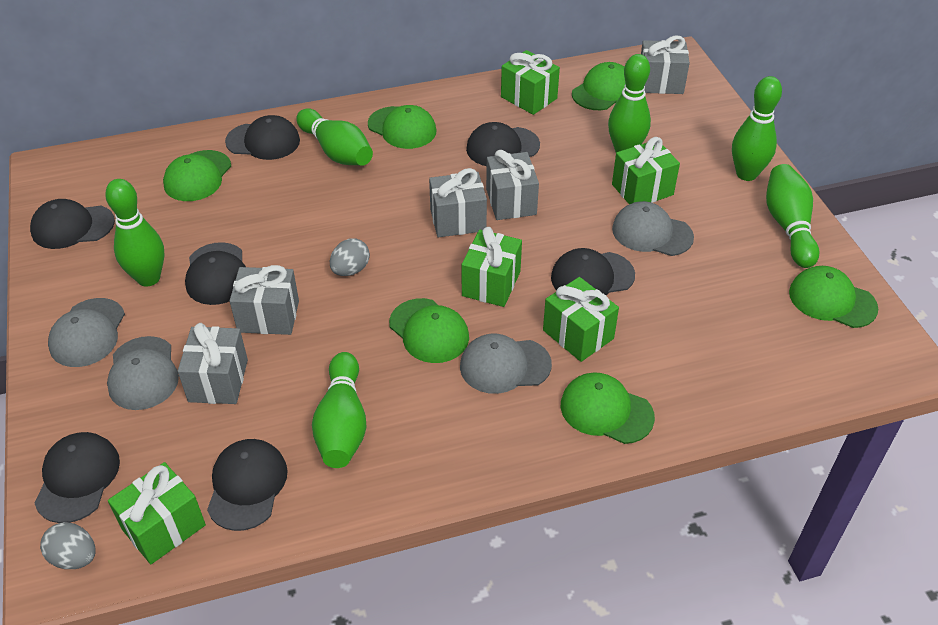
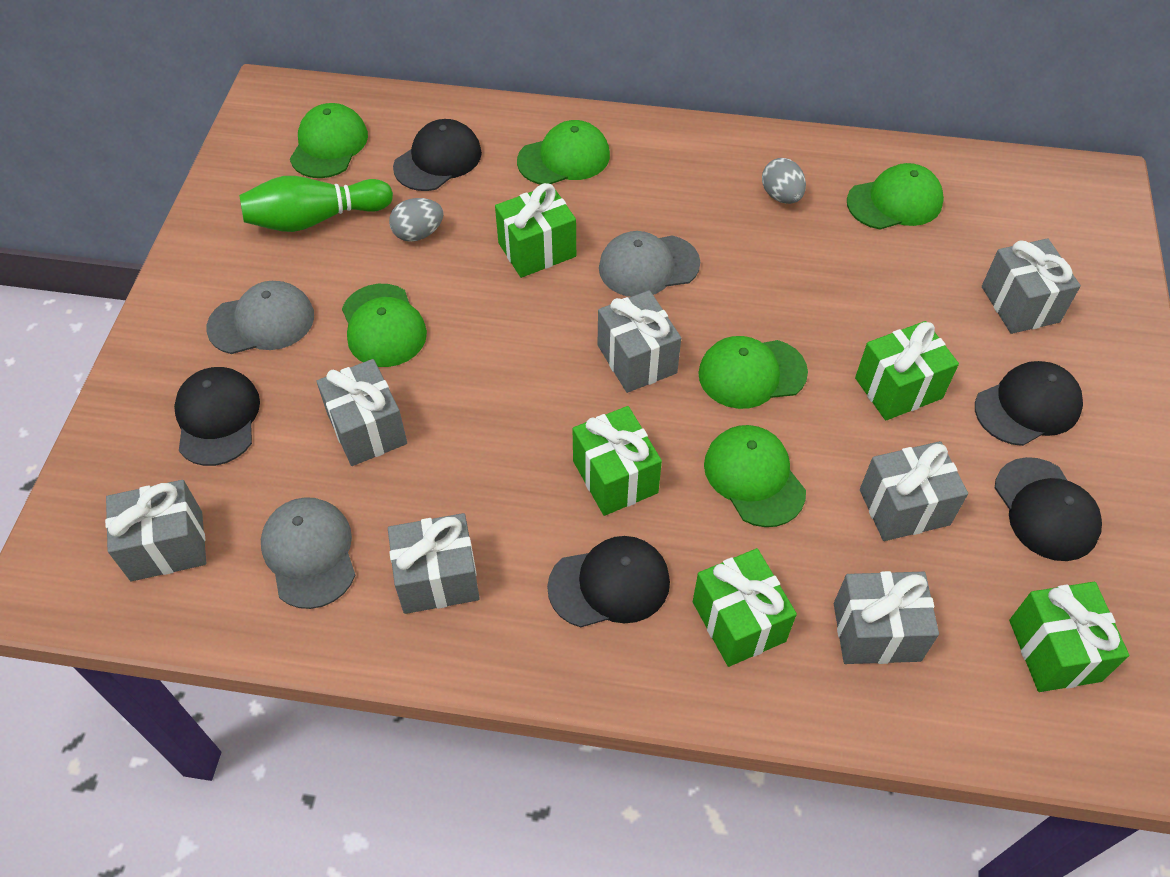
black cap: [30,199,115,249] [35,432,120,523] [185,242,246,305] [207,439,288,531] [225,115,300,160] [466,122,540,166] [551,248,635,295] = 7 -> [174,367,260,466] [393,119,482,191] [547,536,670,627] [975,361,1083,446] [995,457,1102,561] = 5
green bowling pin: [105,179,164,287] [296,108,373,166] [312,352,366,468] [608,54,651,152] [732,76,782,181] [766,164,820,268] = 6 -> [239,176,393,232] = 1
grey cap: [48,298,125,367] [107,336,179,410] [460,334,552,394] [612,201,694,256] = 4 -> [206,281,314,354] [261,497,355,609] [599,231,700,297] = 3
grey gift: [178,323,248,404] [230,265,299,335] [429,168,487,237] [486,150,539,220] [641,35,690,94] = 5 -> [105,480,206,581] [316,359,407,466] [388,513,480,614] [598,290,681,393] [834,571,939,664] [860,441,968,541] [982,238,1081,334] = 7

